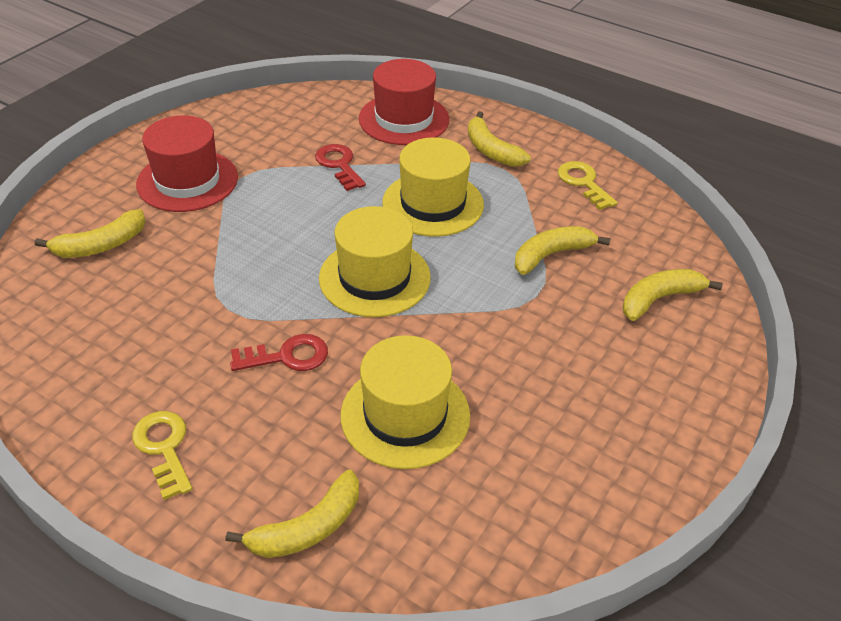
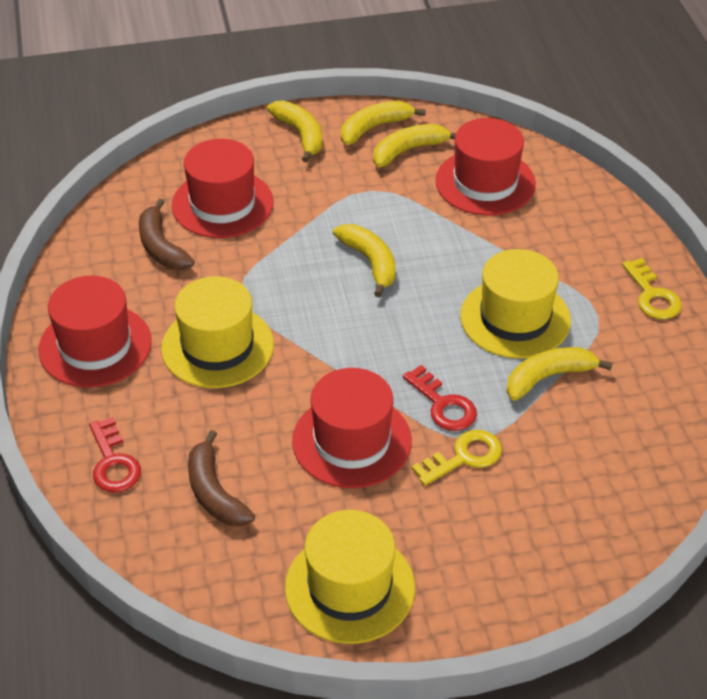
brown banana: none = 0 -> [139,199,195,270] [188,430,255,526] = 2
red hat: [136,115,238,212] [359,59,449,145] = 2 -> [38,276,152,388] [172,139,274,238] [292,368,412,488] [435,118,536,216] = 4

